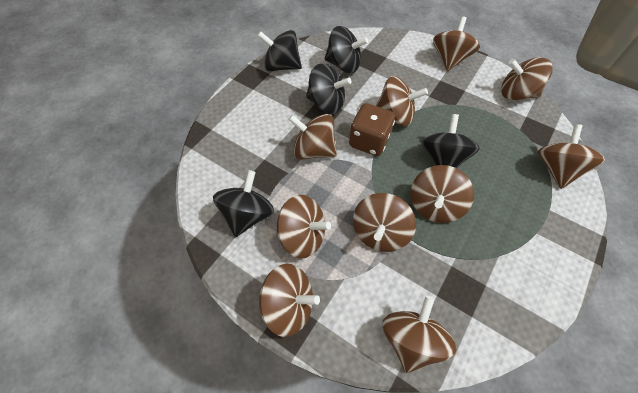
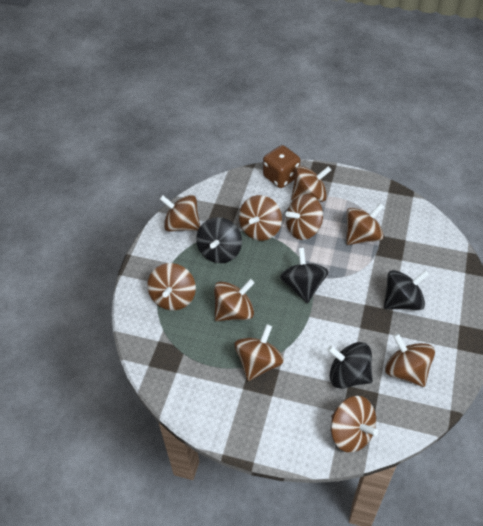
black spinning top: [213,170,274,237] [257,30,302,71] [306,63,352,114] [325,26,368,73] [421,114,480,168] = 5 -> [196,217,242,263] [280,248,329,303] [327,342,373,389] [384,270,429,310] = 4

